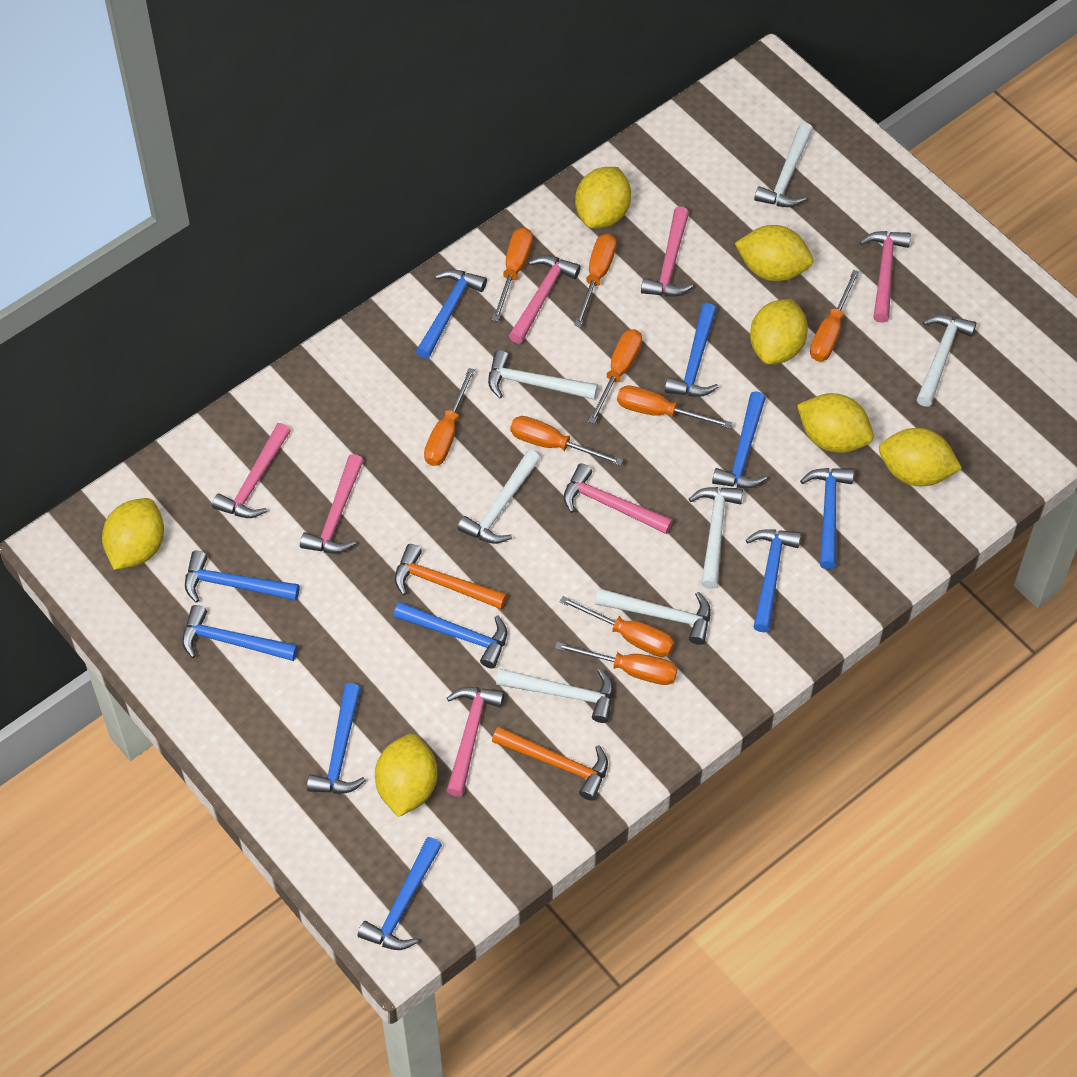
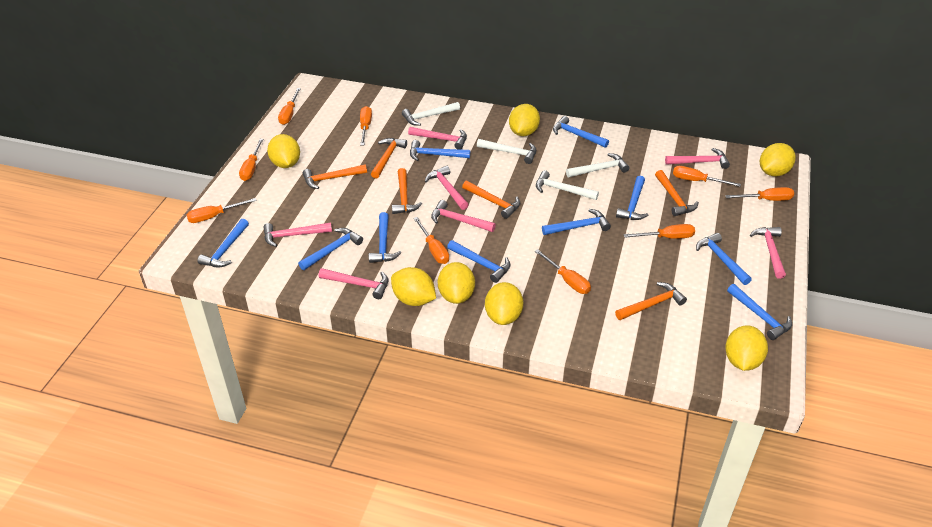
orange hammer: [395,544,507,609] [492,726,608,801] = 2 -> [303,164,367,189] [371,138,407,179] [392,168,422,214] [462,181,520,219] [615,282,687,320] [655,170,699,216] = 6
white hammer: [457,450,541,544] [488,350,598,400] [496,669,614,723] [595,588,711,645] [689,487,743,589] [754,122,813,207] [917,315,976,407] = 7 -> [402,102,460,126] [477,139,536,164] [536,170,599,200] [566,153,629,177] = 4

